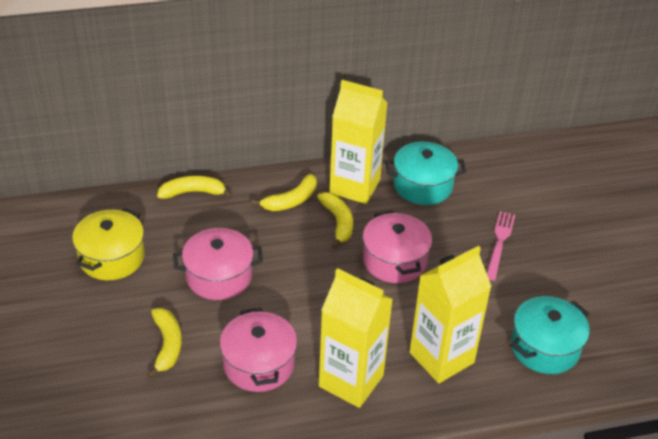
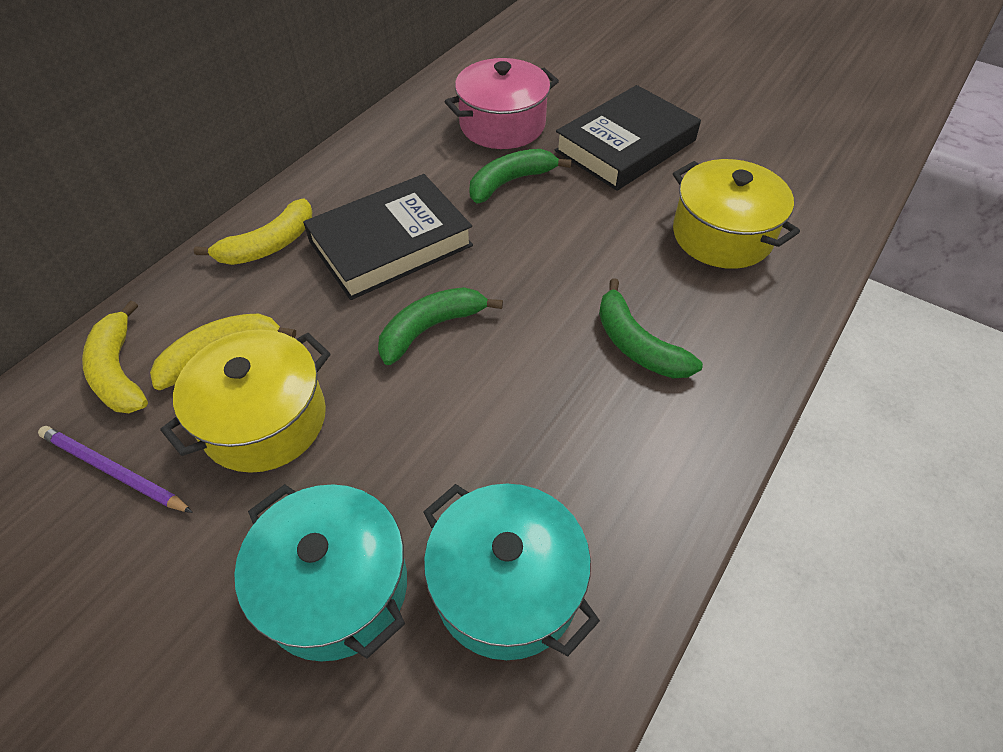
black book: none = 0 -> [303,174,473,300] [555,85,701,191] = 2
green banana: none = 0 -> [378,287,503,365] [469,149,572,203] [599,278,703,378] = 3
pink fork: [487,211,515,281] = 1 -> none = 0
pink pot: [173,228,263,300] [220,308,297,392] [363,210,432,283] = 3 -> [445,58,559,149] = 1
purple pencil: none = 0 -> [38,426,193,513] = 1
yellow banana: [147,308,182,378] [157,176,233,199] [251,174,317,211] [317,192,353,248] = 4 -> [82,300,148,413] [150,313,296,390] [194,198,312,265] = 3
yellow carton: [319,268,393,408] [329,80,387,204] [410,246,492,383] = 3 -> none = 0
yellow pot: [72,208,145,280] = 1 -> [160,329,331,473] [673,159,800,269] = 2

